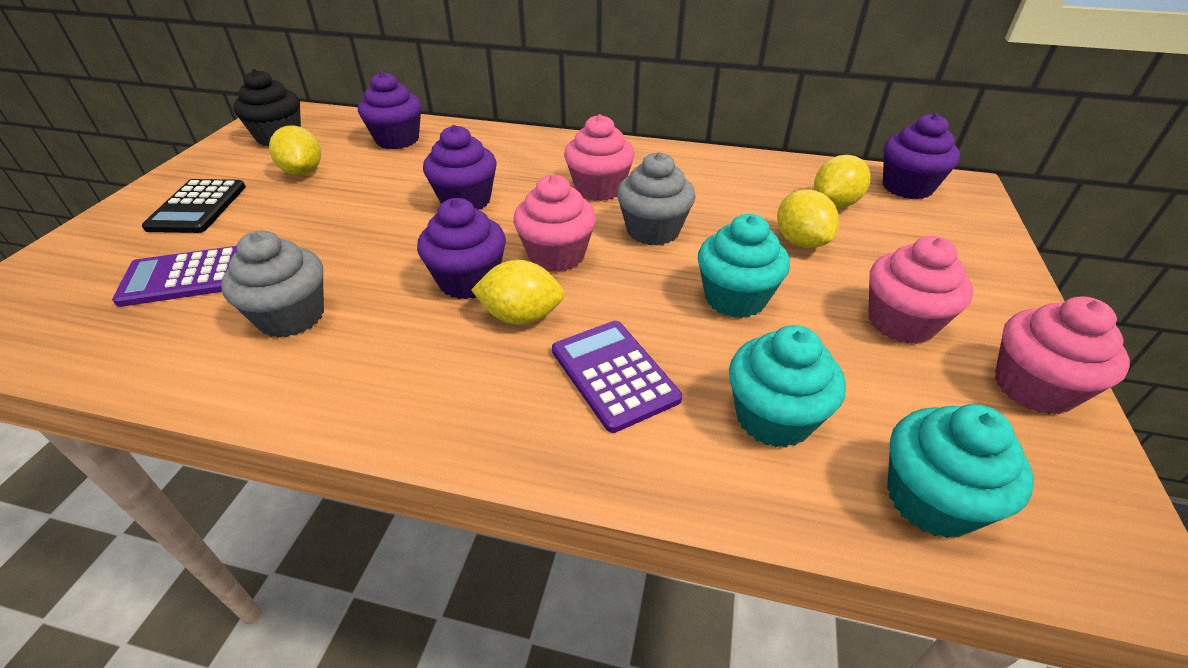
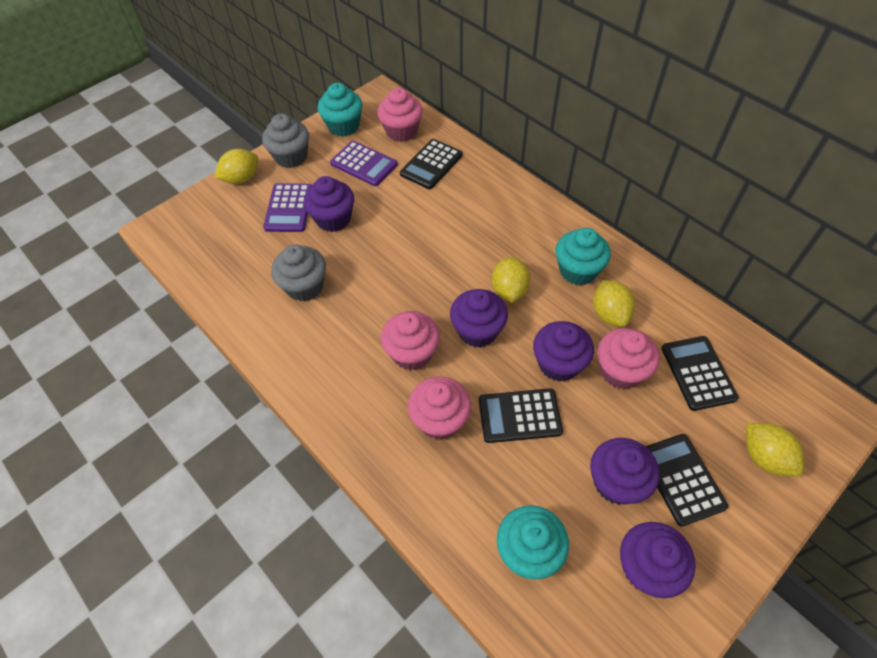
black calculator: [142,179,246,233] = 1 -> [400,139,462,189] [479,388,563,443] [645,434,728,527] [661,336,739,411] = 4
black cupcake: [233,69,301,147] = 1 -> none = 0
purple cupcake: [358,71,421,149] [417,198,506,299] [423,125,497,210] [883,113,960,199] = 4 -> [304,176,354,232] [450,289,508,348] [533,321,594,382] [590,438,660,505] [620,522,696,598] = 5

